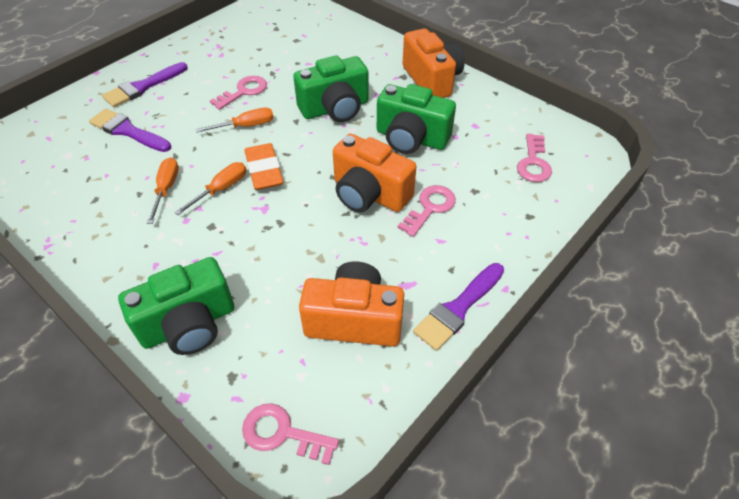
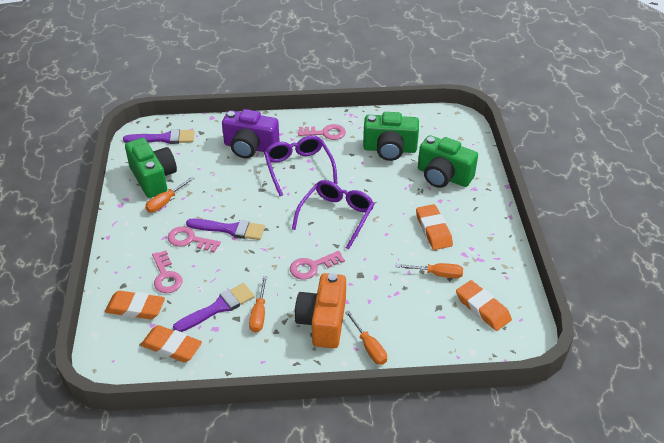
orange camera: [299,261,404,346] [333,134,416,212] [403,28,465,98] = 3 -> [295,273,346,348] = 1
orange eraser: [245,143,283,190] = 1 -> [105,291,165,319] [141,325,202,362] [416,204,453,250] [456,280,512,331] = 4
orange screwdriver: [147,158,179,224] [174,162,246,215] [195,107,274,133] = 3 -> [145,177,194,212] [249,276,267,333] [345,310,387,365] [395,263,463,278] = 4
purple camera: none = 0 -> [222,109,280,158] = 1
purple glasses: none = 0 -> [264,135,338,196] [292,180,374,250] = 2

